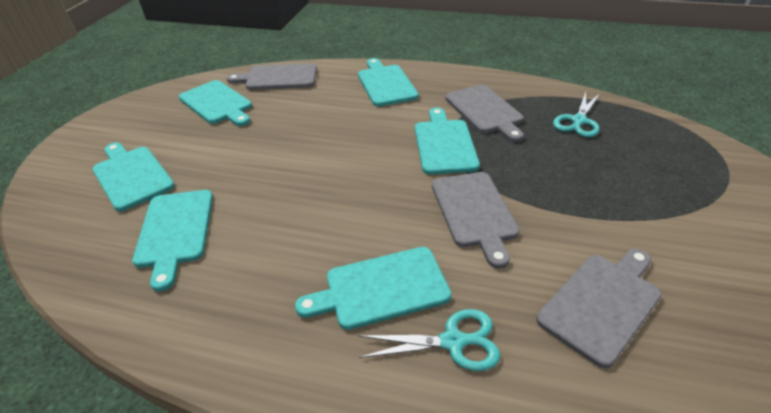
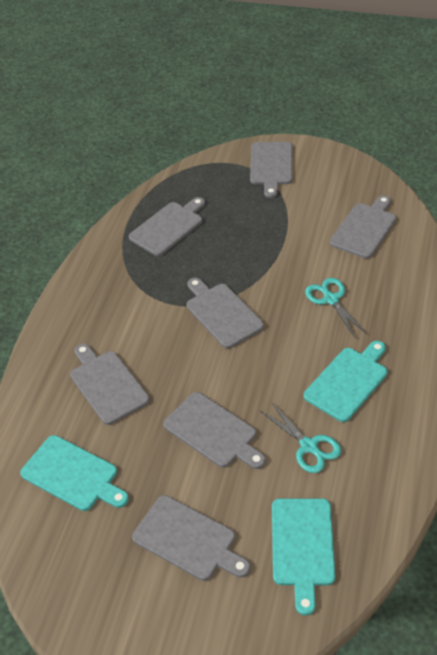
grey cutting board: [227,63,317,90] [432,172,520,268] [445,85,524,142] [536,249,662,368] = 4 -> [70,344,150,425] [129,197,205,256] [132,495,250,581] [163,392,266,469] [187,278,264,348] [250,142,292,198] [330,195,396,259] = 7
turquoise cutting board: [92,142,175,211] [132,190,213,291] [179,80,252,126] [295,247,451,330] [358,58,419,107] [415,108,480,175] = 6 -> [20,435,129,511] [272,498,335,615] [304,341,388,422] = 3

